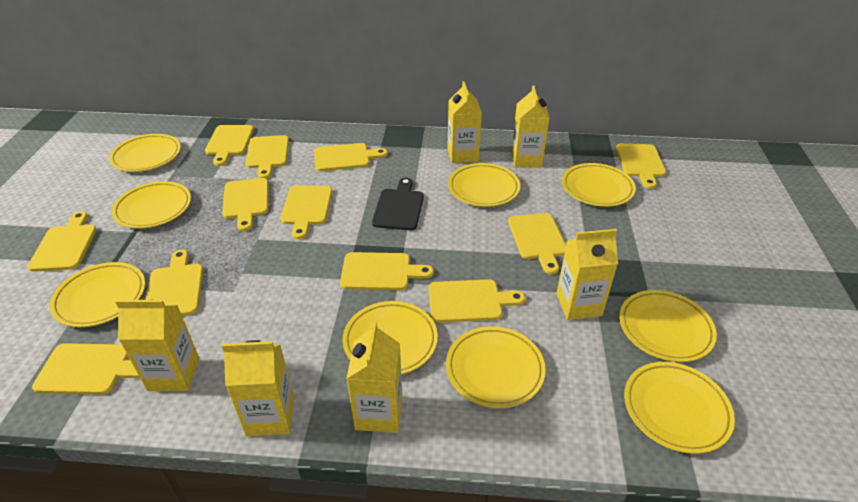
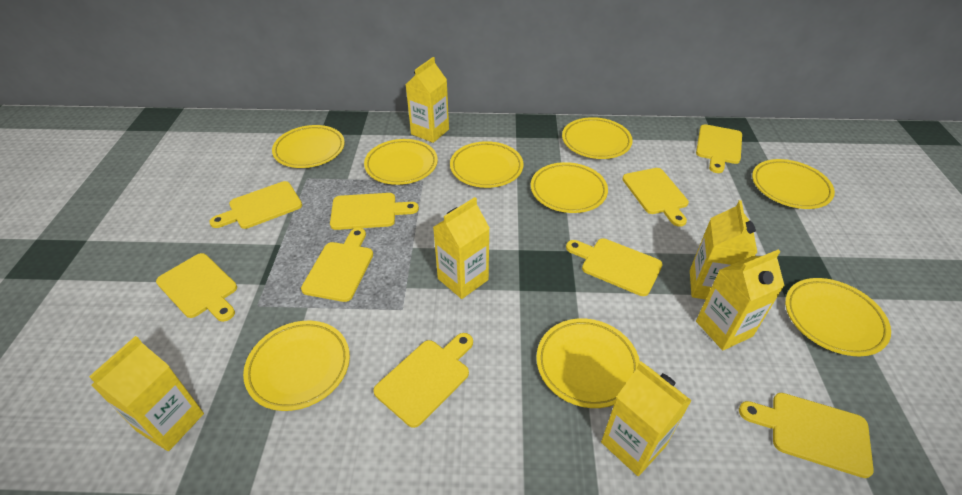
black cutting board: [372,178,424,230] = 1 -> none = 0
yellow cutting board: [27,211,97,272] [32,343,140,395] [145,250,203,316] [205,125,254,166] [222,178,268,231] [245,135,289,179] [281,186,332,239] [314,143,388,171] [340,252,434,290] [429,279,525,323] [508,213,566,274] [616,144,666,189] = 12 -> [156,253,237,322] [210,181,302,229] [301,228,373,302] [330,193,419,230] [373,333,473,428] [566,238,663,296] [622,168,689,227] [696,124,742,173] [739,393,874,478] = 9

